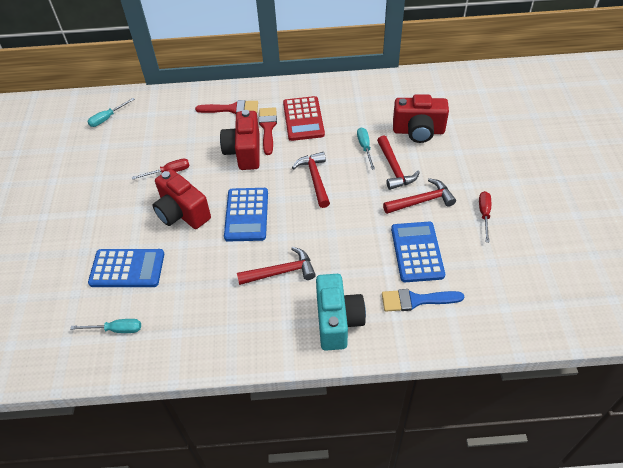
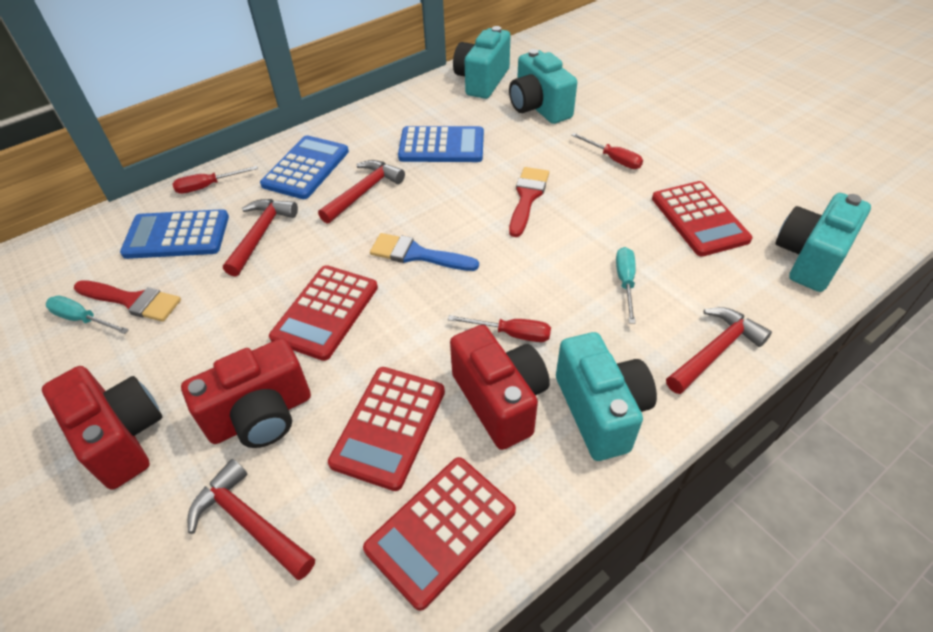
red calculator: [283,96,325,141] = 1 -> [269,265,378,361] [328,367,445,491] [363,457,516,611] [652,181,752,257] = 4
red screwdriver: [132,159,190,180] [479,191,491,242] = 2 -> [172,166,258,194] [448,315,551,342] [571,133,643,169] = 3
turquoise camera: [316,274,366,351] = 1 -> [453,26,511,99] [509,49,577,124] [556,332,657,461] [776,193,871,292] = 4
turquoise screwdriver: [70,319,141,333] [87,98,135,127] [357,127,375,170] = 3 -> [46,295,129,334] [616,247,636,324] = 2

